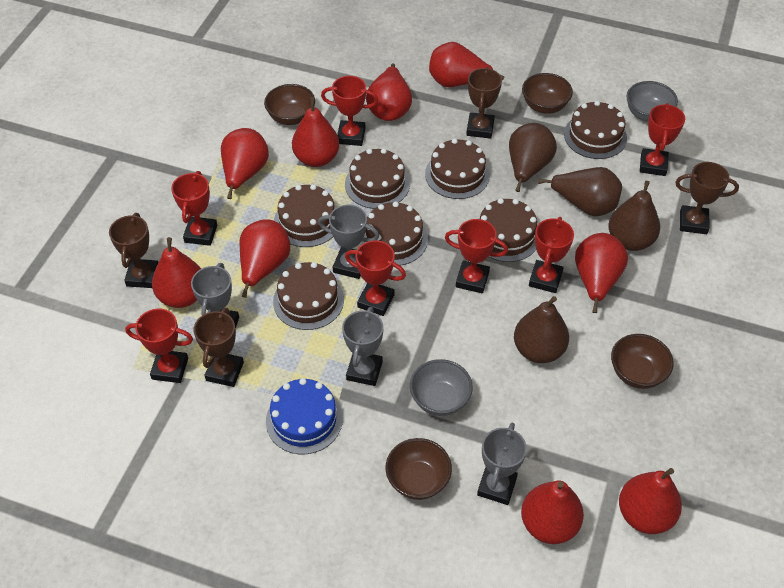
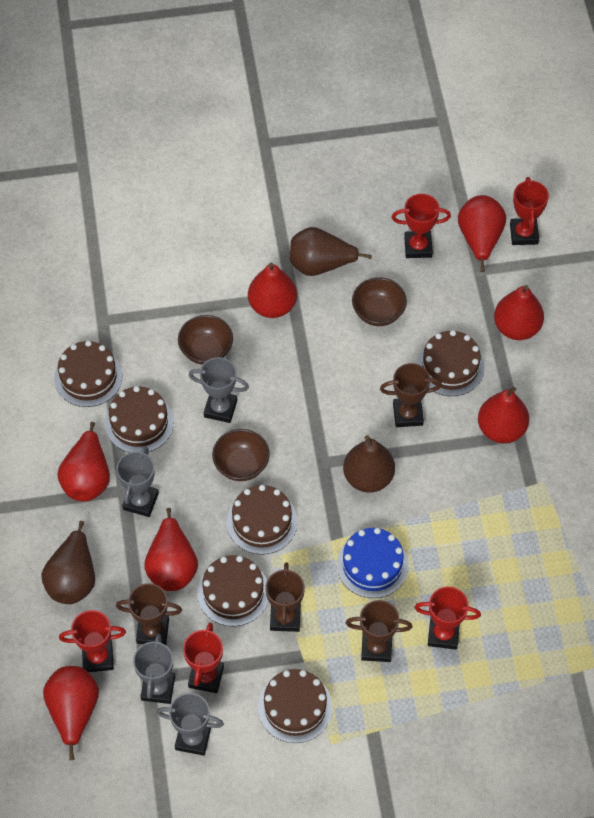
brown bowl: [264,84,315,125] [385,438,452,500] [522,73,573,114] [611,334,674,389] = 4 -> [178,315,233,365] [212,429,270,481] [352,277,407,326] = 3
brown cake: [273,262,344,330] [274,184,337,247] [345,148,410,209] [361,201,428,266] [425,139,490,199] [479,198,537,262] [564,101,627,159] = 7 -> [55,341,122,407] [105,386,174,453] [197,555,268,626] [227,485,298,555] [258,669,333,743] [417,330,485,396] = 6
brown pear: [509,123,557,192] [514,296,569,363] [538,167,622,216] [608,181,660,251] = 4 -> [42,521,95,604] [290,227,372,276] [343,435,395,493] = 3
grey bowl: [410,359,473,416] [626,81,678,122] = 2 -> none = 0
red pear: [152,237,201,308] [221,128,269,199] [239,219,290,298] [292,97,340,167] [366,63,412,121] [429,42,505,87] [521,480,584,544] [575,233,628,313] [619,468,682,534] = 9 -> [43,666,99,760] [58,422,110,502] [144,508,198,591] [248,262,297,318] [458,195,506,272] [478,387,529,443] [494,285,544,340] = 7
red trophy: [125,309,193,383] [171,171,217,246] [321,76,378,146] [345,240,406,316] [445,219,508,293] [529,217,574,293] [640,103,685,176] = 7 -> [59,610,126,672] [183,623,224,693] [392,194,451,258] [414,587,481,650] [510,177,549,245] = 5

